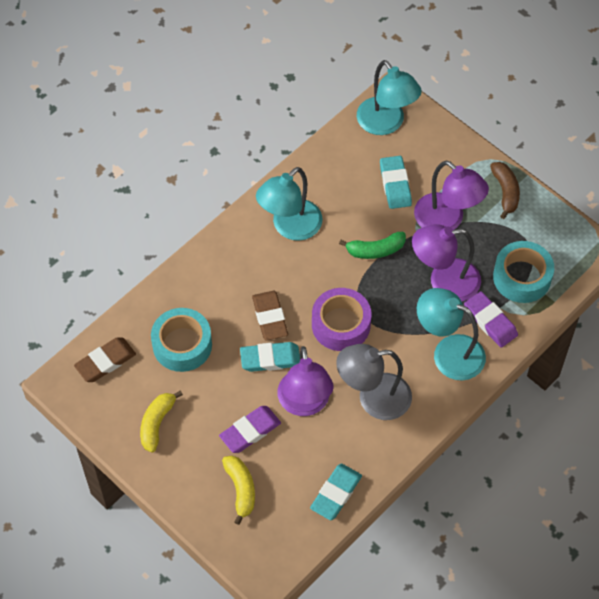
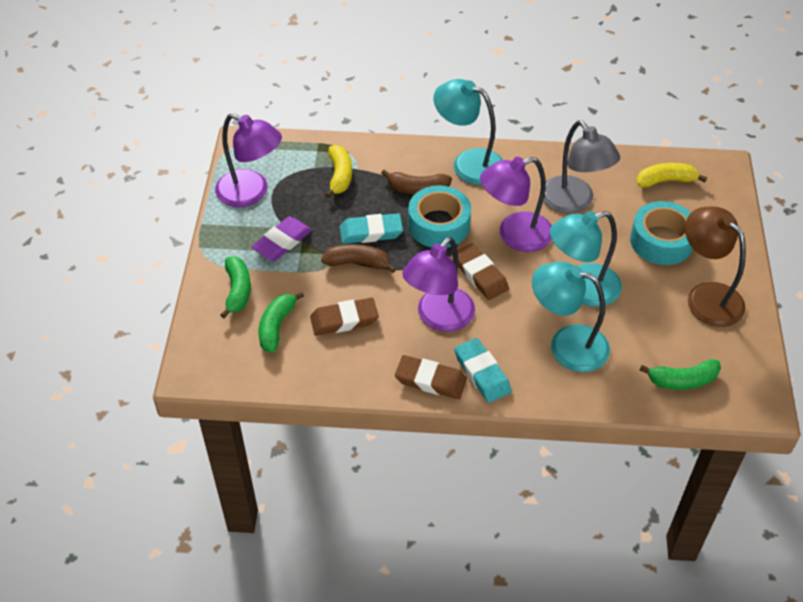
brown banana: [490,162,520,219] = 1 -> [321,244,396,273] [381,170,452,195] = 2
brown eraser: [74,337,136,382] [252,291,288,340] = 2 -> [310,298,379,336] [395,355,467,399] [458,243,509,300] = 3
brown lamp: none = 0 -> [685,206,746,327] = 1
green banana: [339,232,406,259] = 1 -> [220,257,251,318] [259,291,304,353] [640,359,721,390] = 3
purple eraser: [219,406,281,453] [464,291,518,348] = 2 -> [251,217,312,261] = 1
purple tape: [312,288,371,351] = 1 -> none = 0
turquoise eraser: [240,342,300,372] [310,464,362,520] [380,156,412,209] = 3 -> [340,213,403,244] [454,338,511,403] = 2

